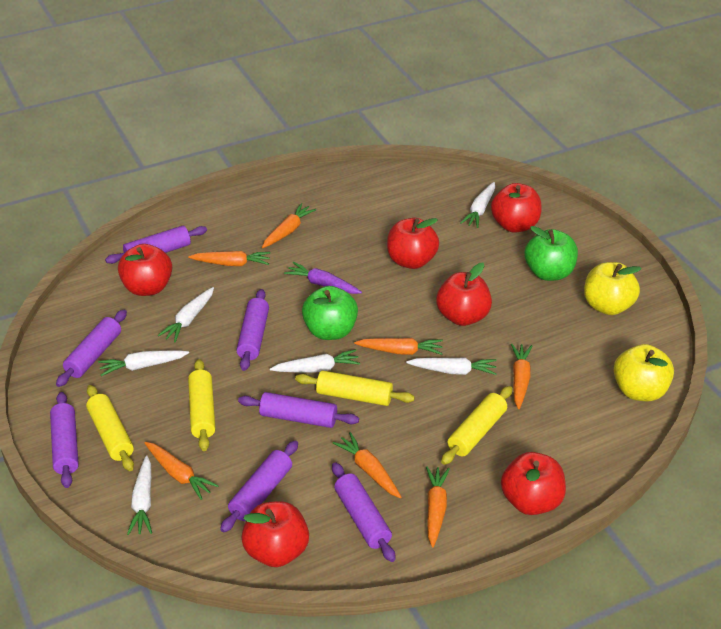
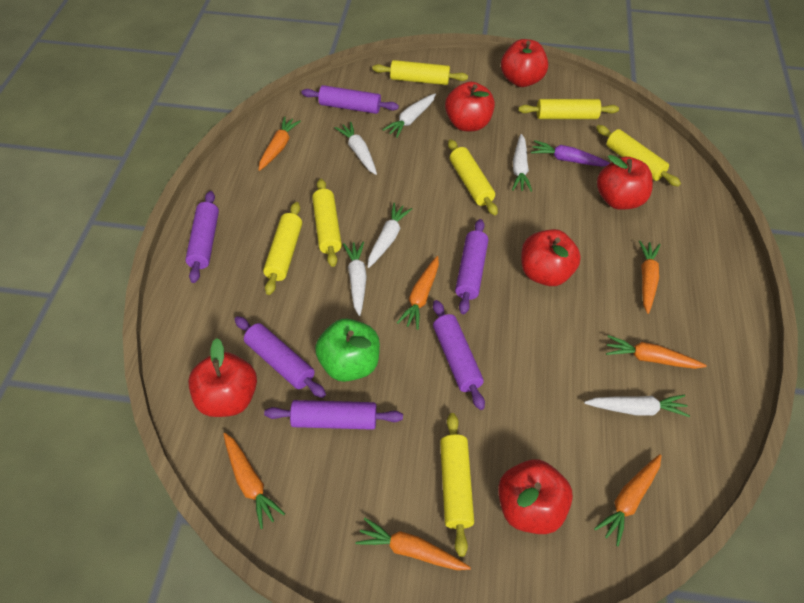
green apple: [302,286,358,340] [525,226,578,281] = 2 -> [315,319,380,382] = 1
purple rolling pin: [50,392,79,488] [56,310,127,387] [105,226,207,264] [220,440,298,533] [236,289,269,371] [238,392,359,428] [332,462,395,562] = 7 -> [185,191,219,283] [234,316,326,398] [264,400,403,430] [302,85,399,114] [433,300,485,410] [455,219,488,314] = 6
yellow apple: [584,262,642,315] [614,344,674,401] = 2 -> none = 0
yellow rolling pin: [86,385,134,471] [188,359,215,451] [295,370,415,406] [441,386,512,465] = 4 -> [263,202,302,295] [312,179,342,267] [372,60,468,85] [440,413,474,557] [448,139,498,215] [518,99,619,119] [596,125,681,187] = 7

